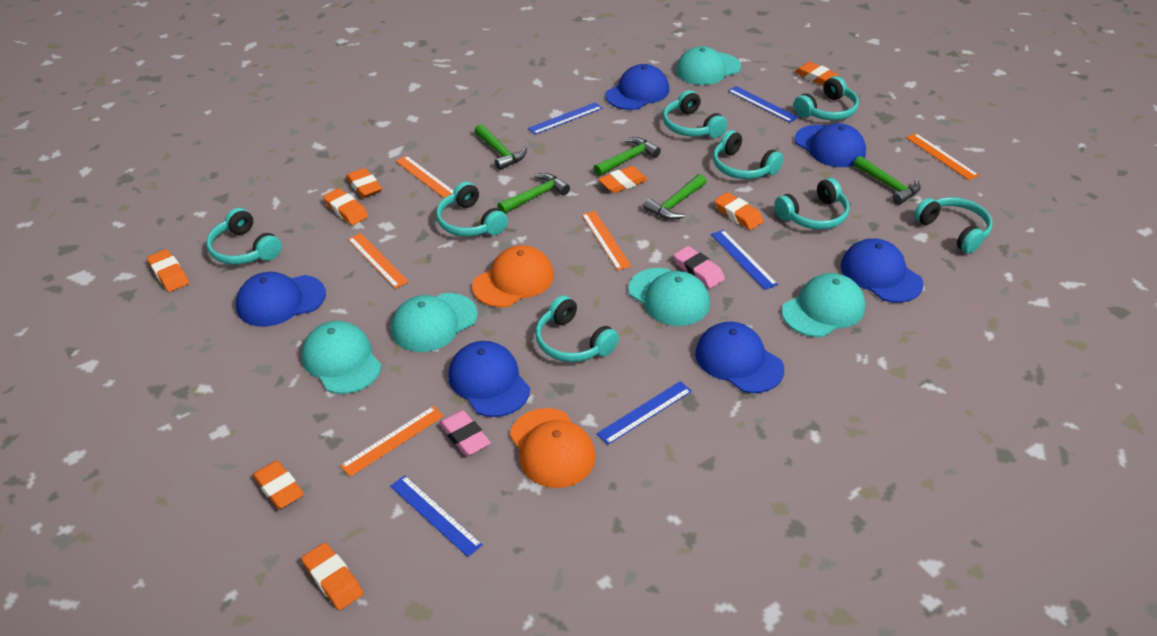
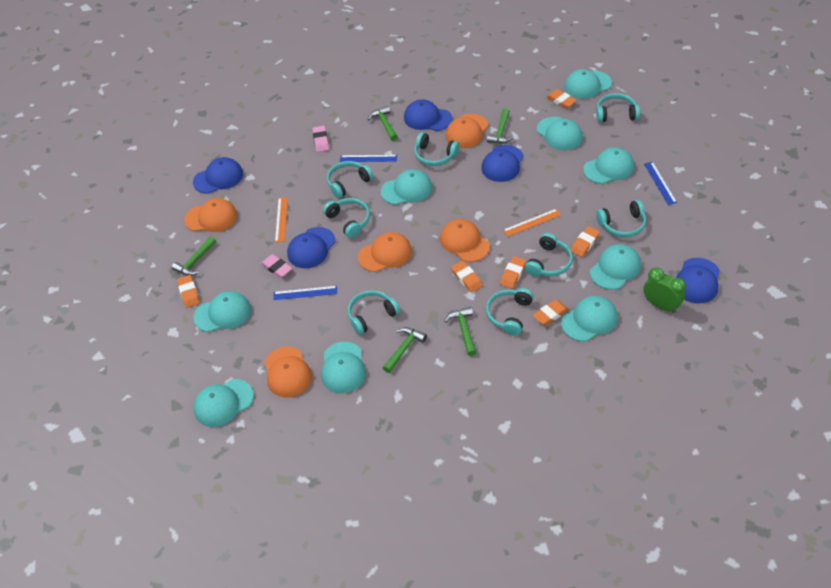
blue cap: [236,272,326,327] [448,341,530,417] [605,64,669,110] [695,321,784,393] [795,123,866,167] [841,238,923,303] = 6 -> [193,157,243,194] [287,227,335,268] [404,99,452,131] [481,145,524,182] [676,258,720,303] = 5
blue ruler: [390,475,483,557] [528,102,603,135] [597,381,692,445] [711,230,778,290] [728,86,798,123] = 5 -> [273,286,337,300] [340,155,397,162] [644,162,677,205] = 3
green clock: none = 0 -> [643,268,686,313] = 1
orange cap: [472,245,554,308] [510,408,596,488] = 2 -> [184,198,237,232] [264,347,312,397] [358,232,412,272] [440,219,490,262] [446,114,488,148] = 5
orange eraser: [147,249,189,292] [252,460,304,509] [302,543,363,610] [323,188,368,225] [346,168,382,198] [598,166,648,193] [714,192,764,230] [794,62,839,85] = 8 -> [177,275,200,308] [451,261,483,293] [500,256,526,289] [533,300,569,325] [546,89,577,108] [571,226,600,257] = 6
orange ruler: [340,406,444,477] [348,233,409,289] [396,156,454,198] [582,211,632,270] [906,133,979,180] = 5 -> [275,197,288,242] [503,209,561,237] = 2
turquoise cap: [302,321,382,394] [391,293,478,352] [628,268,710,326] [676,46,741,85] [782,273,866,337] = 5 -> [193,379,254,427] [194,291,251,332] [321,342,366,393] [381,169,432,205] [537,117,583,150] [561,296,618,341] [564,69,612,99] [583,147,634,184] [590,244,641,290] = 9

